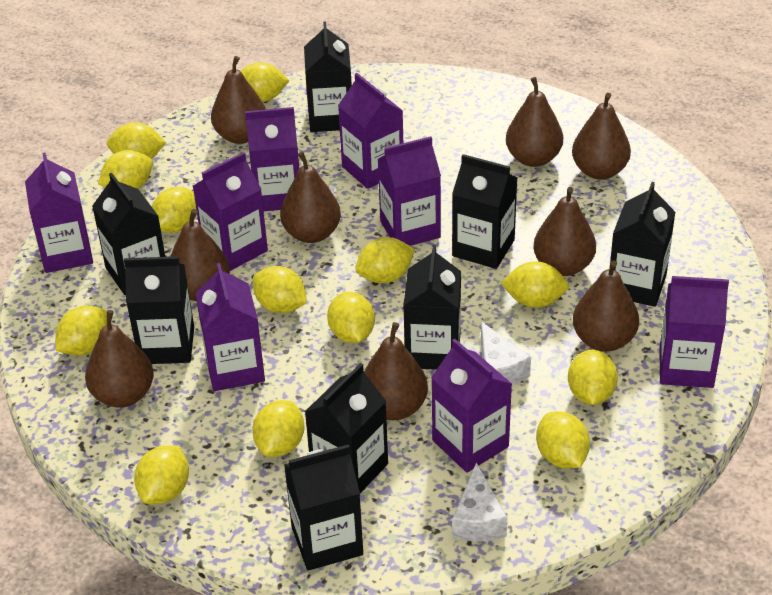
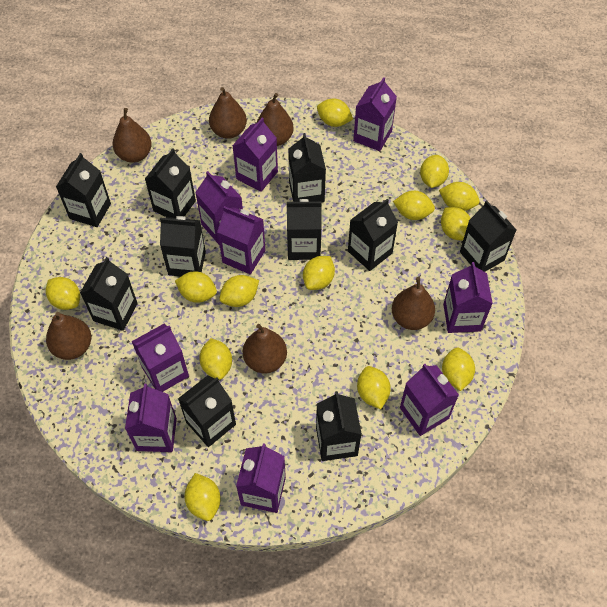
black carton: [92,172,165,295] [124,256,194,364] [284,444,363,571] [304,21,352,132] [305,363,388,493] [403,245,461,370] [452,154,517,269] [610,182,675,307] = 8 -> [56,153,111,227] [80,257,138,331] [145,148,196,218] [160,216,206,277] [178,375,236,447] [287,199,321,260] [288,133,326,203] [316,391,362,461] [348,199,398,271] [460,201,516,272] = 10
brown pear: [85,310,154,408] [170,209,230,301] [211,56,266,144] [280,152,341,243] [364,322,428,420] [506,77,563,167] [533,187,596,276] [572,93,631,180] [573,260,639,352] = 9 -> [46,312,91,360] [113,108,152,163] [209,87,247,139] [243,324,287,373] [256,93,294,146] [392,277,435,330] = 6
purple carton: [25,152,93,273] [193,152,268,271] [196,263,265,391] [245,107,300,211] [338,73,403,189] [377,136,441,246] [431,339,512,473] [659,276,729,388] = 8 -> [125,384,177,452] [131,324,189,392] [195,171,243,245] [217,206,265,274] [232,118,278,192] [236,443,286,513] [353,77,397,151] [400,364,459,436] [443,262,493,333] = 9
white cheese: [452,462,508,541] [481,322,531,385] = 2 -> none = 0

